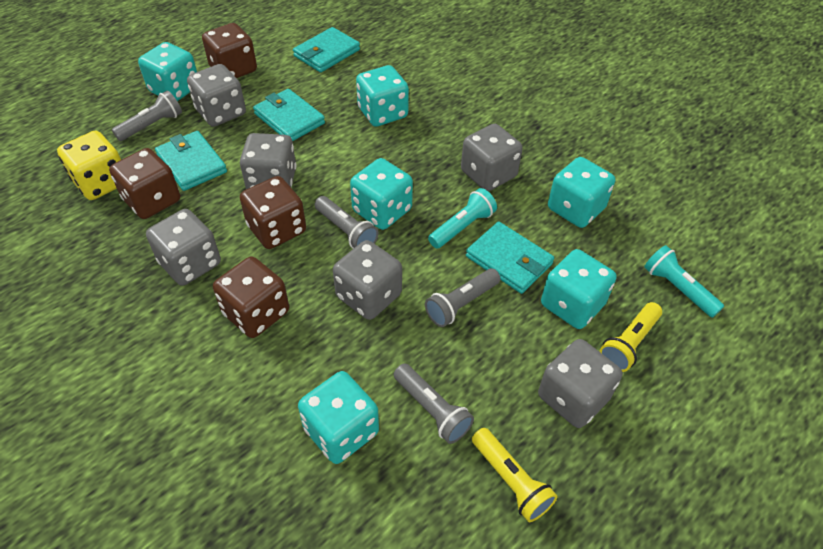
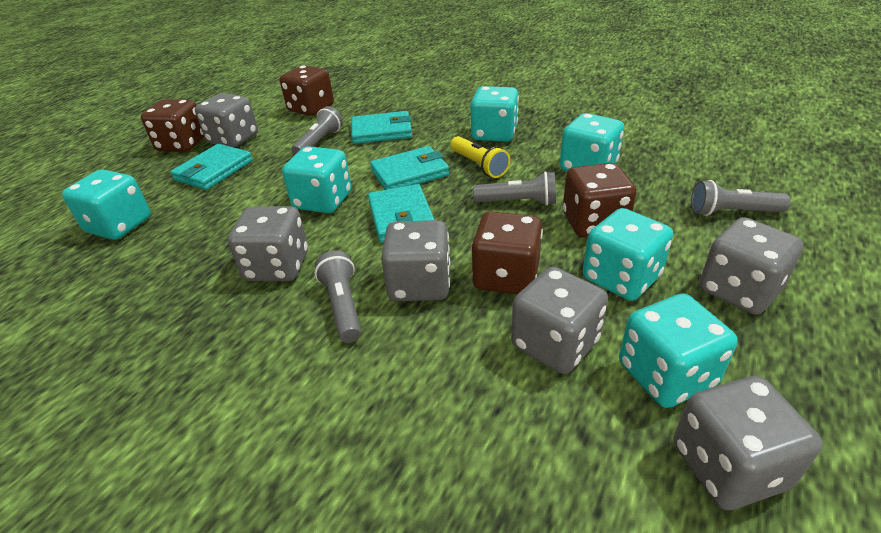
turquoise flashlight: [428,188,497,249] [644,245,724,318] = 2 -> none = 0
yellow dice: [57,131,121,200] = 1 -> none = 0
yellow flashlight: [472,428,558,522] [599,302,662,372] = 2 -> [450,136,510,178] = 1

